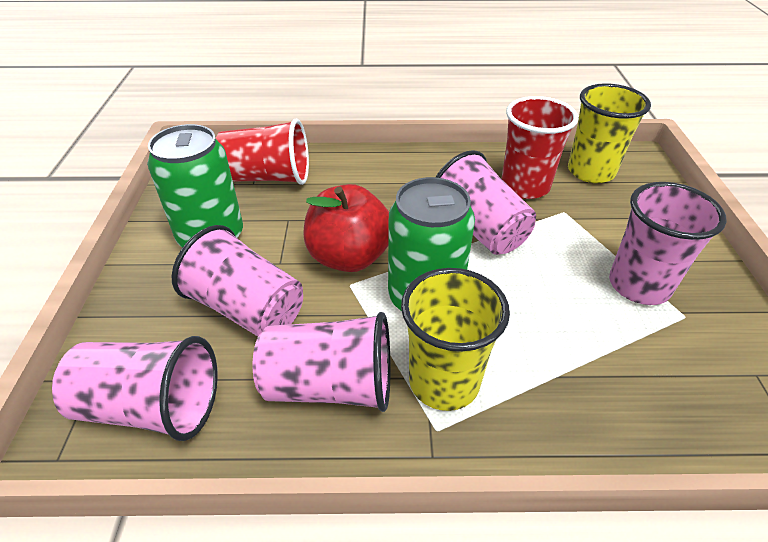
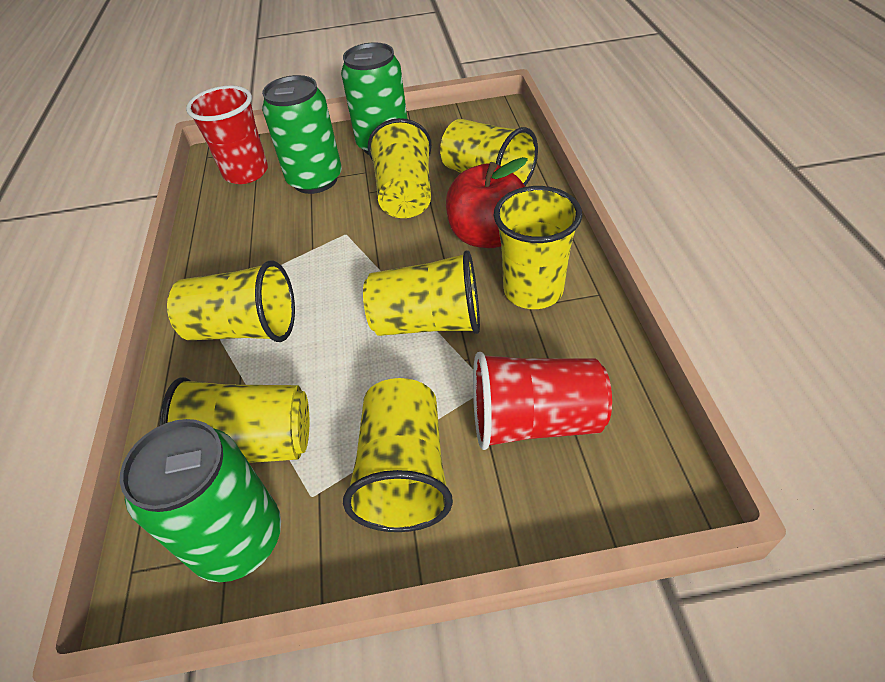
green can: [147,124,243,248] [388,177,475,311] = 2 -> [120,419,281,582] [262,75,342,194] [341,42,408,155] = 3
pink cup: [52,336,218,441] [172,225,303,336] [253,312,390,412] [436,150,536,255] [609,182,727,305] = 5 -> none = 0
yellow cup: [401,268,510,411] [568,83,651,183] = 2 -> [159,377,309,463] [167,260,295,342] [343,378,453,532] [363,250,480,336] [368,118,432,218] [440,119,538,186] [494,186,582,309] = 7

